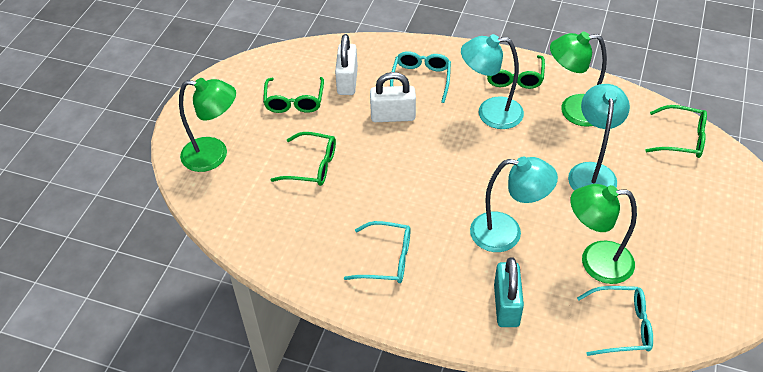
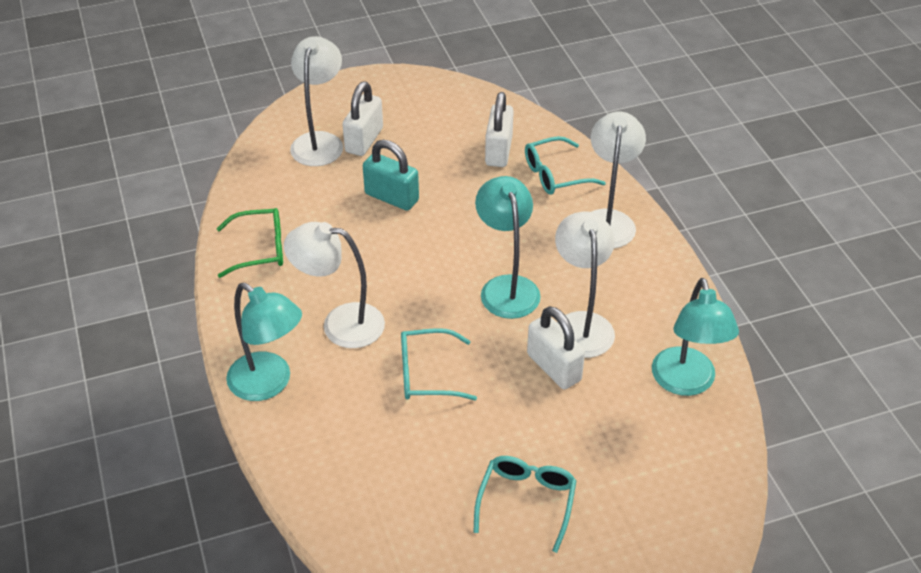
green glasses: [263,77,324,113] [271,132,336,186] [487,55,545,89] [645,105,707,158] = 4 -> [217,208,283,278] = 1
green lamp: [179,78,236,172] [550,32,607,127] [570,184,637,284] = 3 -> none = 0
white lamp: none = 0 -> [284,222,385,348] [290,36,343,166] [555,212,615,358] [591,112,646,248] = 4
white padlock: [335,34,358,95] [370,72,416,122] = 2 -> [342,82,383,156] [485,92,514,167] [527,306,585,389] = 3

